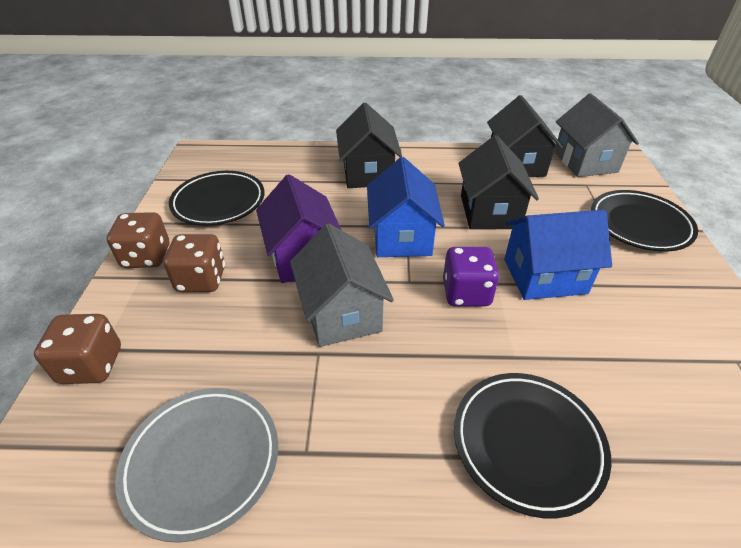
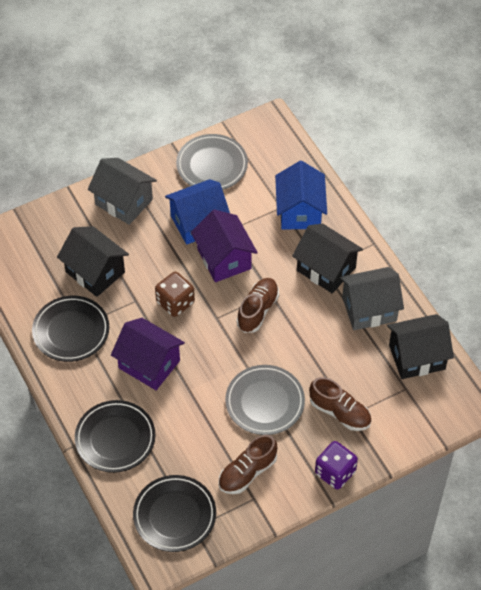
brown dice: [34,314,121,384] [107,212,169,268] [164,234,225,292] = 3 -> [155,272,195,317] = 1
brown shoe: none = 0 -> [218,435,277,494] [237,278,279,333] [309,377,371,431] = 3
grey plate: [115,388,278,543] = 1 -> [176,134,248,190] [225,365,305,435] = 2
purple house: [256,174,341,283] = 1 -> [111,318,185,390] [191,209,258,282] = 2

